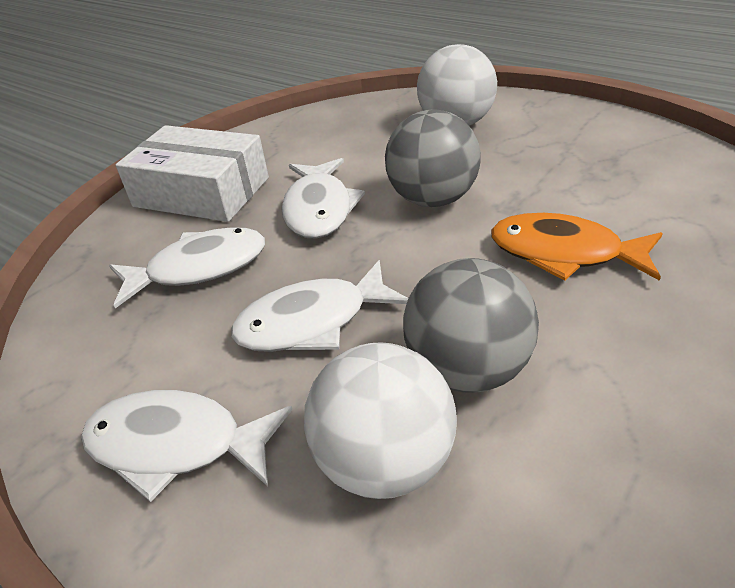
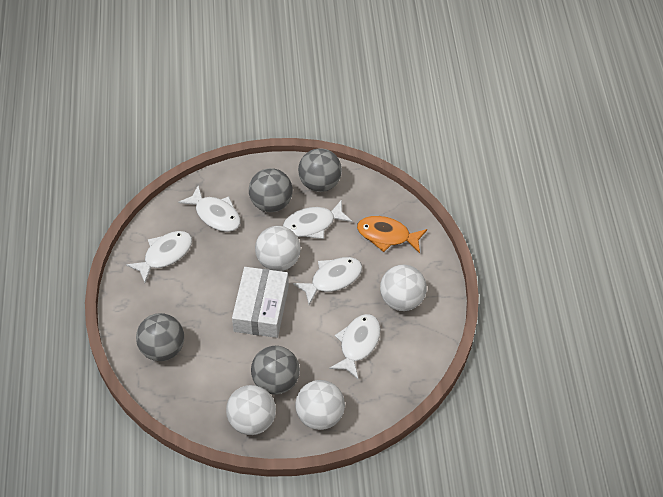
grey ball: [385,110,481,207] [403,258,539,393] = 2 -> [136,313,184,361] [249,168,293,212] [251,346,300,395] [298,148,342,192] = 4
white ball: [304,342,457,499] [417,44,497,126] = 2 -> [226,385,276,435] [255,226,301,271] [295,380,345,430] [380,265,427,311] = 4
white fish: [81,390,292,502] [109,227,265,308] [231,260,408,352] [282,158,365,239] = 4 -> [126,231,192,283] [178,185,241,232] [283,200,352,239] [293,257,362,305] [329,314,380,380] = 5

